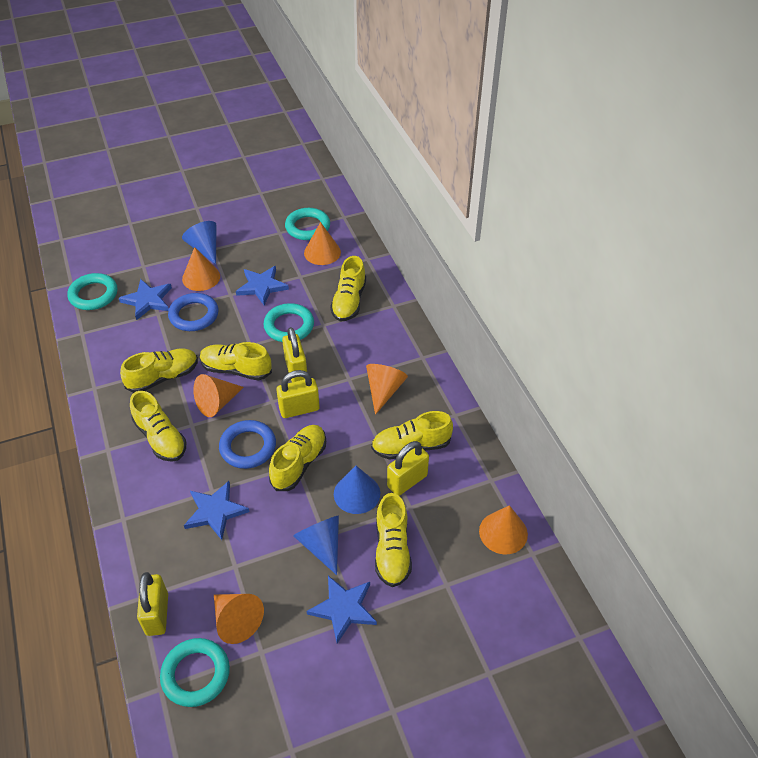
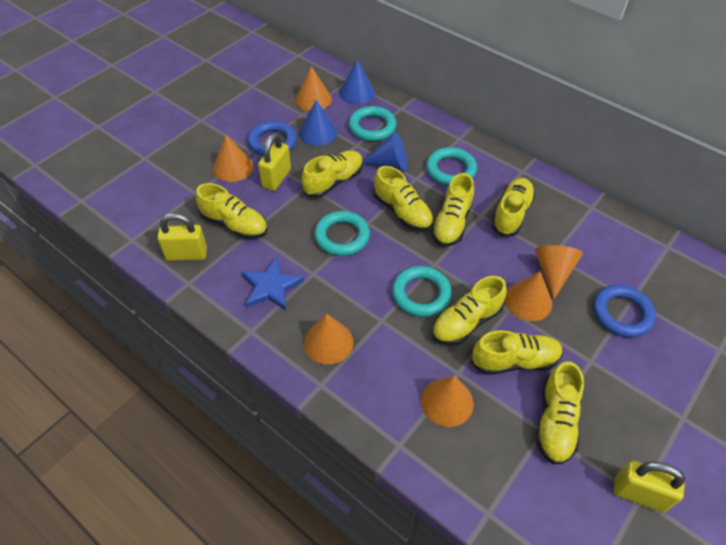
blue star: [119,279,172,320] [184,481,250,540] [236,266,289,305] [307,576,377,644] = 4 -> [241,257,304,311] = 1
yellow padlock: [137,572,168,636] [276,370,320,418] [282,327,307,382] [387,441,429,496] = 4 -> [157,213,207,261] [258,133,291,191] [613,461,685,512] = 3
yellow shoe: [120,348,198,393] [130,391,186,462] [200,342,272,381] [269,425,326,491] [330,256,366,322] [371,411,453,460] [375,493,412,587] = 7 -> [196,183,268,239] [302,150,363,198] [373,166,433,231] [431,173,474,246] [432,276,507,345] [471,330,563,375] [492,178,535,237] [536,362,584,465] = 8

